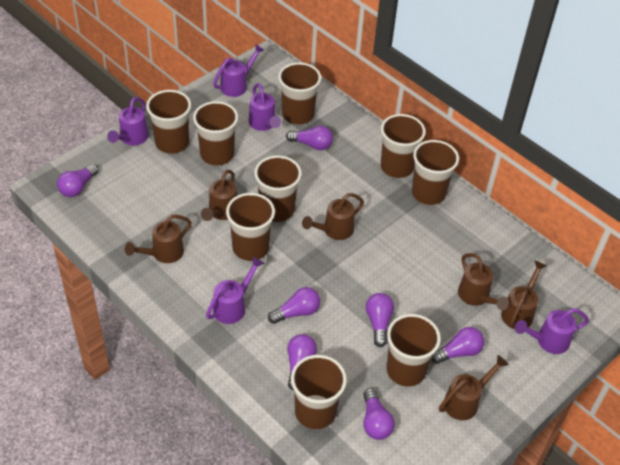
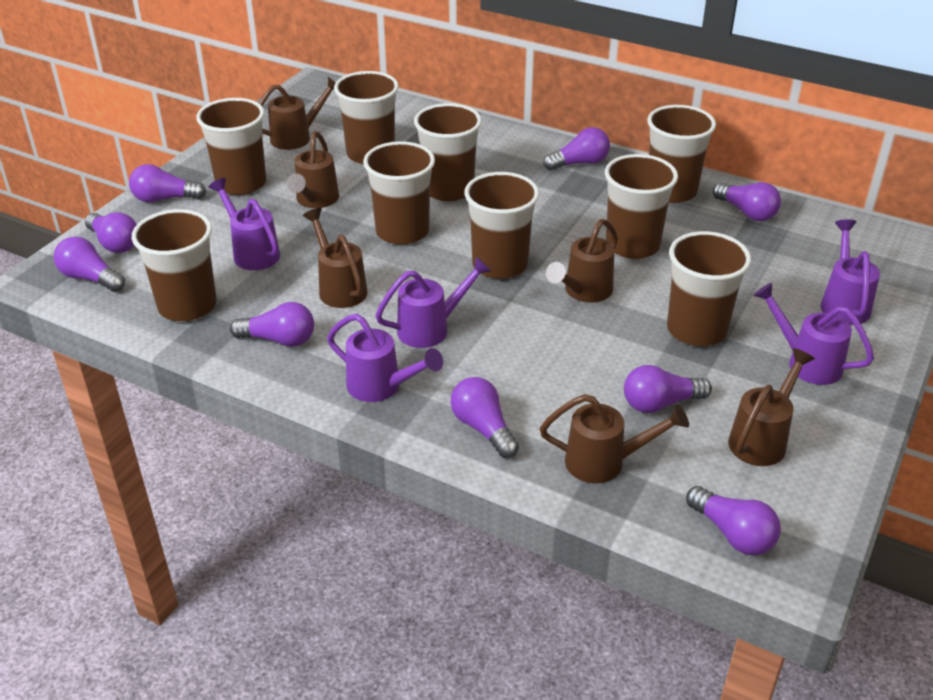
purple light bulb: [57,164,99,197] [268,287,320,324] [286,126,333,150] [287,334,317,391] [363,388,395,440] [366,293,394,347] [431,327,484,364] = 7 -> [54,237,125,292] [85,212,137,253] [129,164,206,202] [230,302,314,347] [451,377,519,458] [543,127,610,171] [624,365,712,413] [686,486,781,555] [713,182,781,221] = 9

